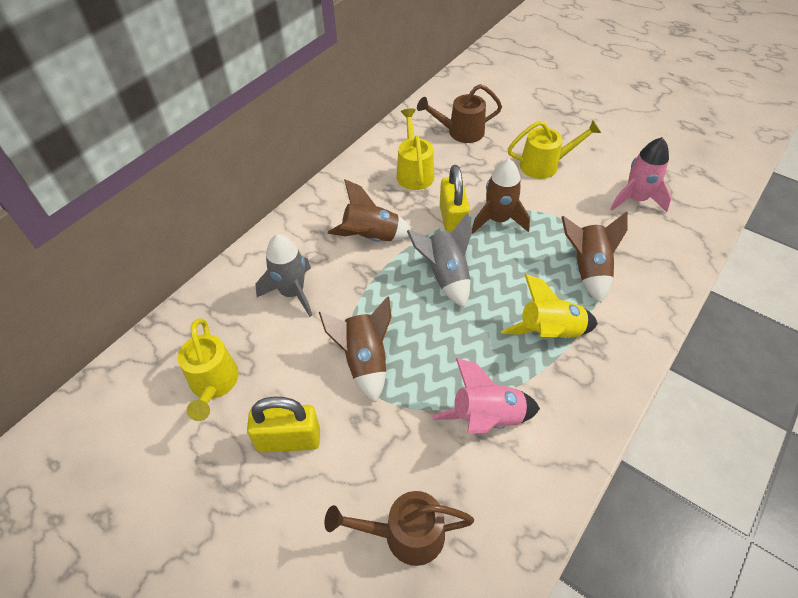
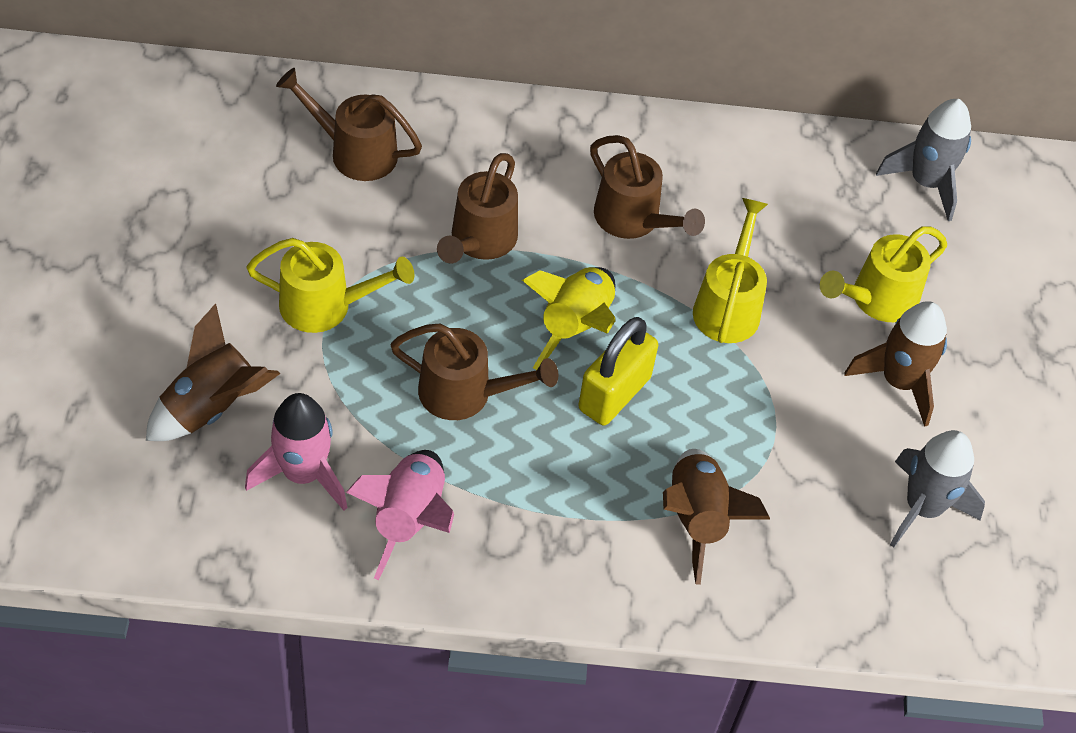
brown rocket: [319,296,391,403] [327,179,413,242] [472,159,530,233] [562,211,628,303] = 4 -> [146,304,280,441] [663,449,770,585] [844,301,947,427] = 3
brown watering can: [324,491,474,566] [417,84,502,143] = 2 -> [276,68,422,181] [390,324,558,420] [437,153,518,263] [590,135,705,239] = 4
yellow padlock: [247,397,320,453] [440,165,470,232] = 2 -> [579,317,658,425] = 1

